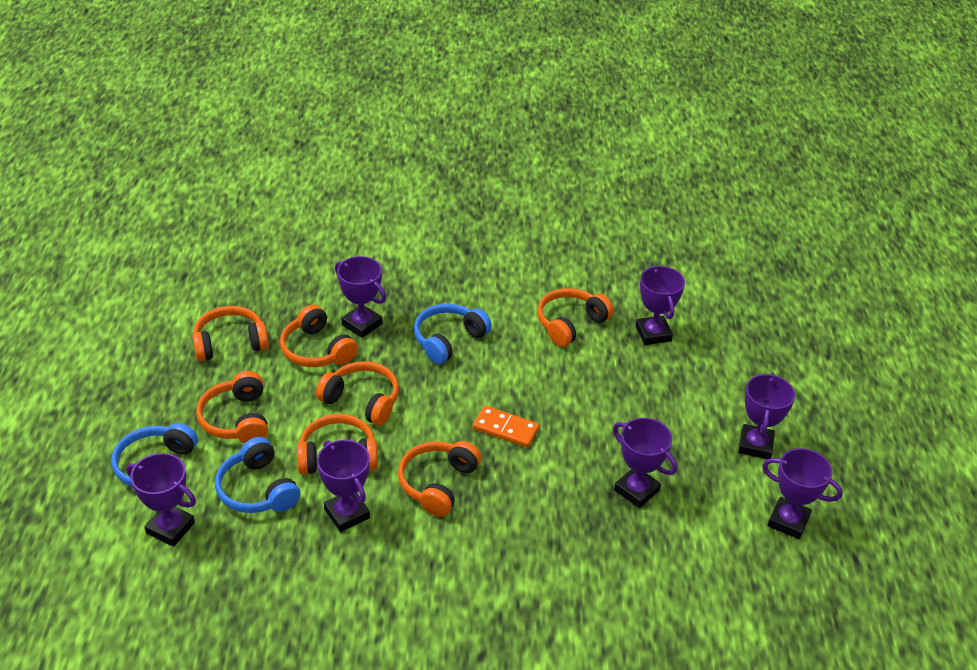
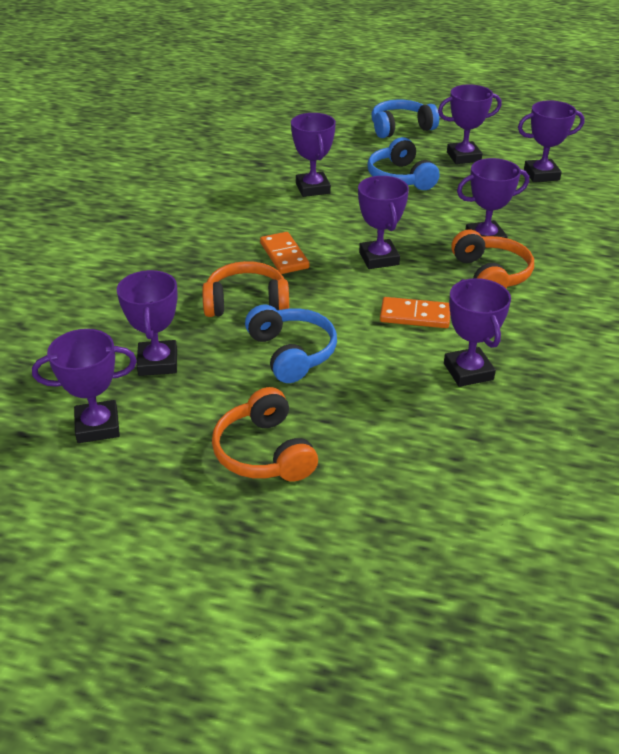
orange domino: [473,406,539,448] = 1 -> [260,232,310,274] [380,297,450,328] = 2
orange headphones: [192,306,269,362] [196,371,268,443] [280,305,358,367] [297,414,378,475] [316,361,399,426] [398,441,481,517] [537,288,613,347] = 7 -> [202,261,289,317] [212,387,318,481] [451,230,534,289] = 3
purple trophy: [127,453,196,547] [317,440,370,532] [335,256,386,338] [613,418,677,508] [635,265,685,345] [738,373,795,459] [762,448,843,539] = 7 -> [32,329,137,443] [117,270,178,376] [291,113,336,197] [358,176,409,269] [438,84,502,164] [444,278,511,387] [457,158,529,238] [518,100,585,182] = 8

